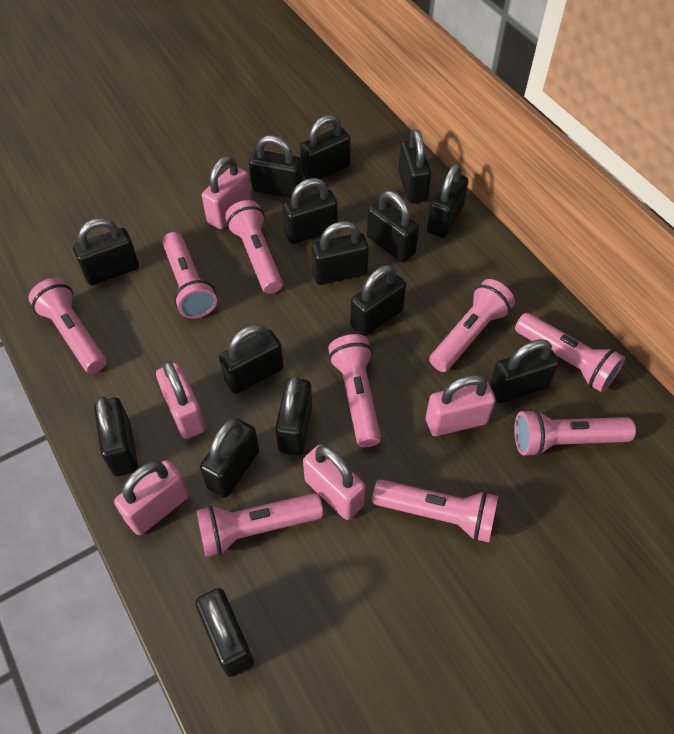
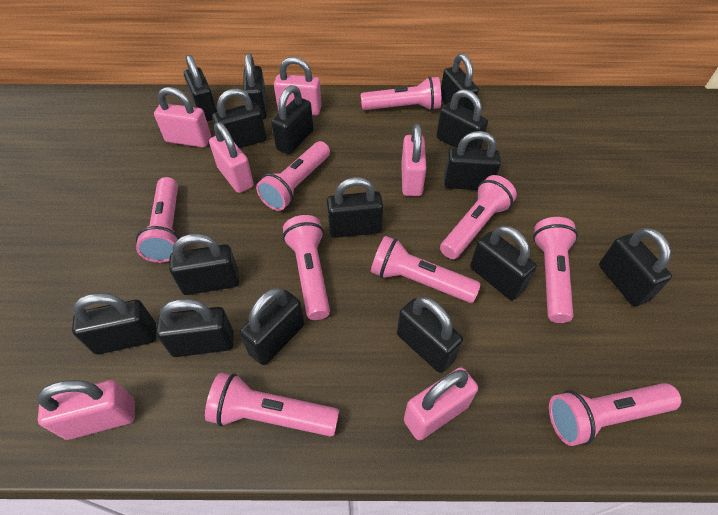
pink padlock: [114,460,189,535] [156,360,206,439] [202,156,252,229] [303,444,366,520] [426,375,496,436] = 5 -> [37,380,135,440] [154,87,211,147] [209,122,254,193] [274,57,322,115] [401,124,427,196] [404,367,478,440] = 6

